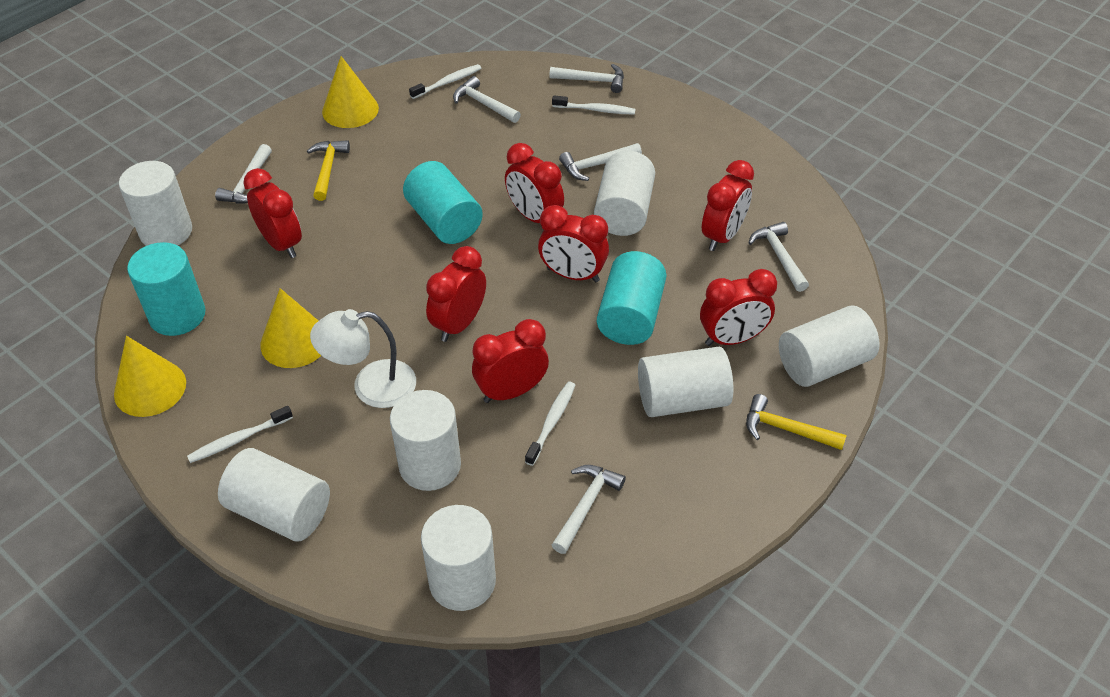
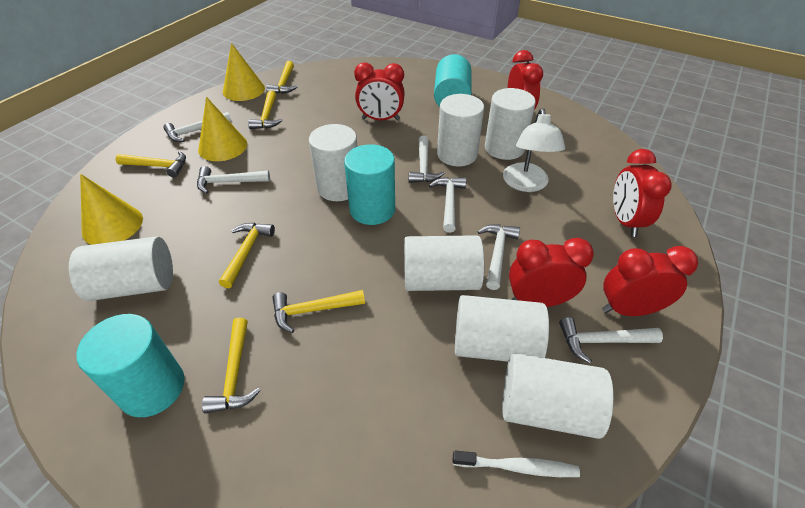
red clock: [243,168,302,258] [426,246,486,342] [472,319,549,403] [505,143,564,223] [538,205,609,282] [700,269,777,346] [702,160,754,251] = 7 -> [354,62,405,121] [508,50,543,110] [509,238,594,307] [602,246,698,316] [613,149,672,237] = 5
white toothbrush: [187,406,293,463] [409,64,481,99] [525,382,575,466] [552,96,636,115] = 4 -> [453,451,580,477] = 1
yellow hammer: [307,140,350,201] [746,394,847,450] = 2 -> [115,151,186,178] [202,318,261,413] [219,223,275,288] [248,90,282,129] [266,61,297,94] [272,290,365,333] = 6

